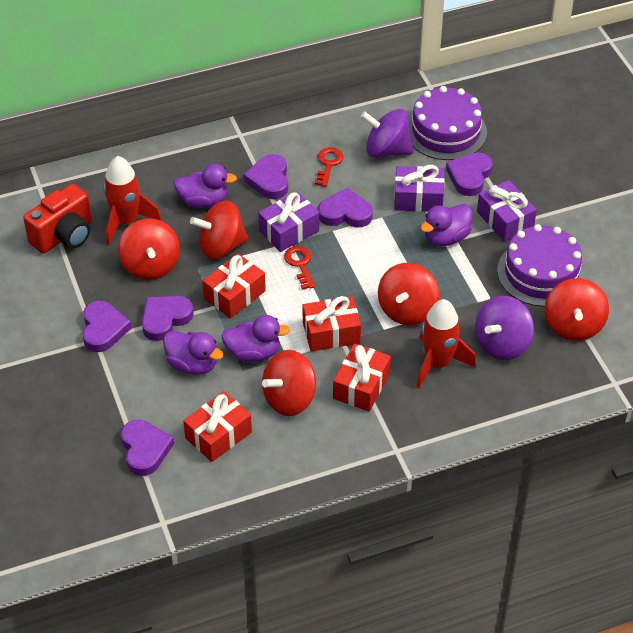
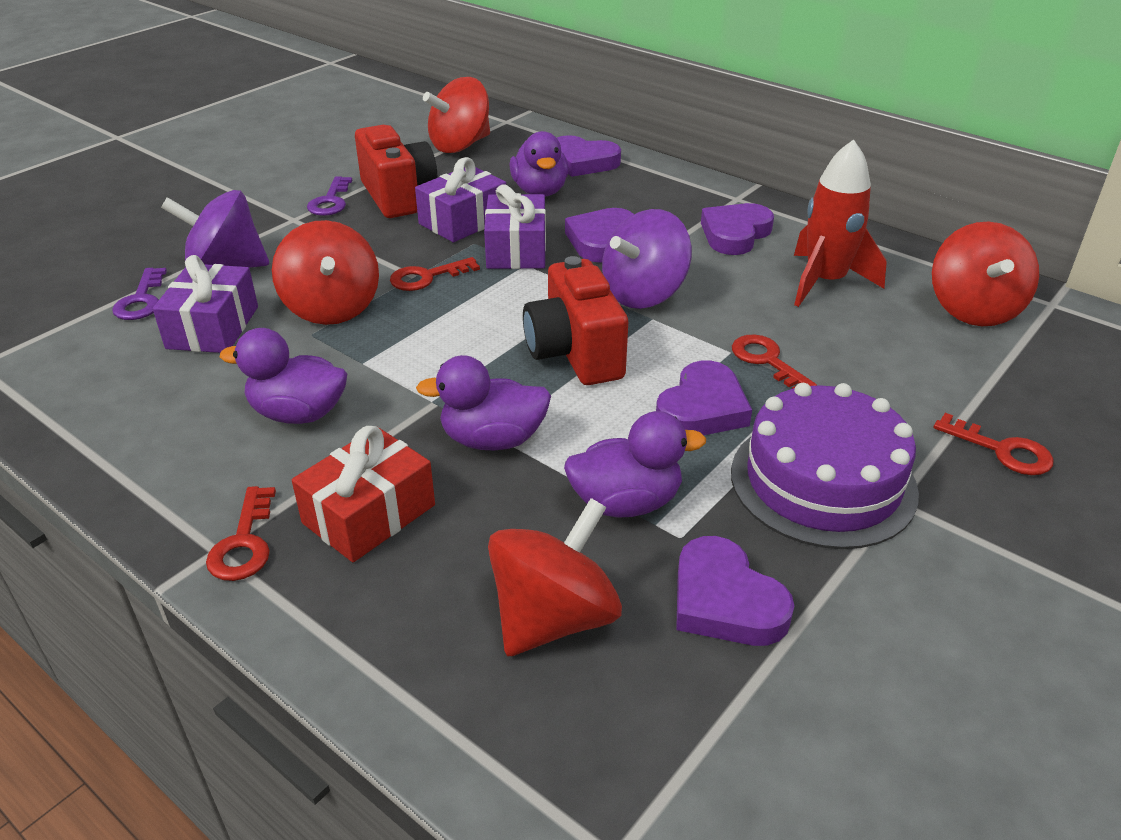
purple cake: [409,86,487,160] [497,224,586,307] = 2 -> [731,383,919,549] = 1
purple heart: [82,301,131,352] [121,420,174,476] [142,296,194,341] [244,154,288,199] [318,188,373,228] [446,153,493,196] = 6 -> [557,135,621,177] [565,208,634,263] [656,360,752,435] [676,536,794,646] [701,203,774,255] = 5
purple key: none = 0 -> [112,268,167,320] [307,176,352,216] = 2
red camera: [23,184,92,254] = 1 -> [355,125,437,218] [523,256,628,385] = 2
red gift: [183,391,252,462] [203,254,266,318] [303,296,361,351] [333,343,391,412] = 4 -> [292,426,435,562] = 1
red key: [284,246,315,290] [315,147,343,187] = 2 -> [206,486,276,581] [390,257,480,291] [732,334,817,389] [933,413,1054,475] = 4
red rocket: [103,156,161,245] [416,299,476,389] = 2 -> [794,139,887,307] = 1
red spinning top: [118,218,180,280] [190,200,249,259] [262,350,316,416] [378,263,439,325] [545,278,609,341] = 5 -> [272,220,379,325] [423,77,490,153] [488,498,622,656] [932,222,1039,326] = 4

